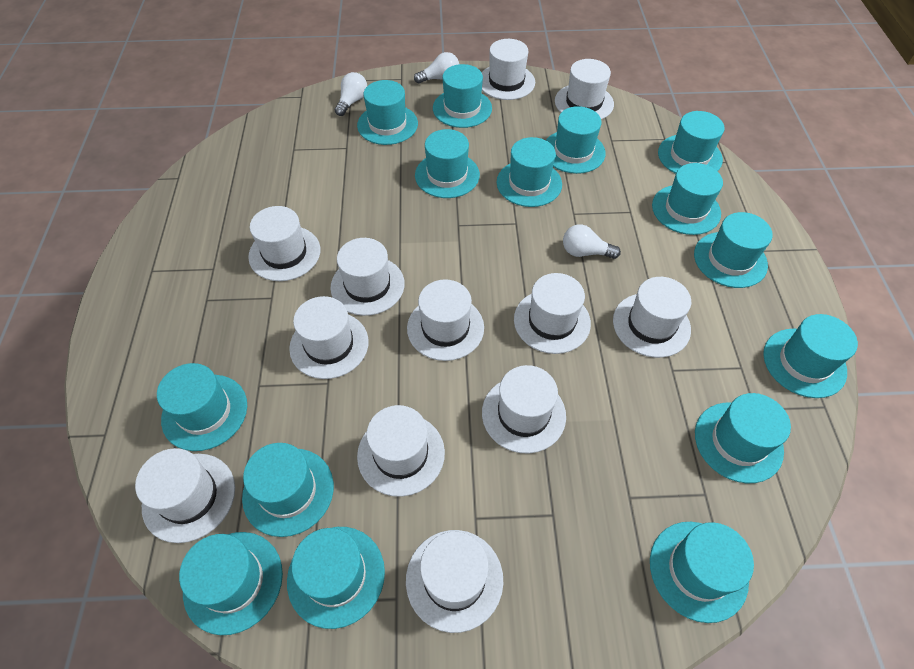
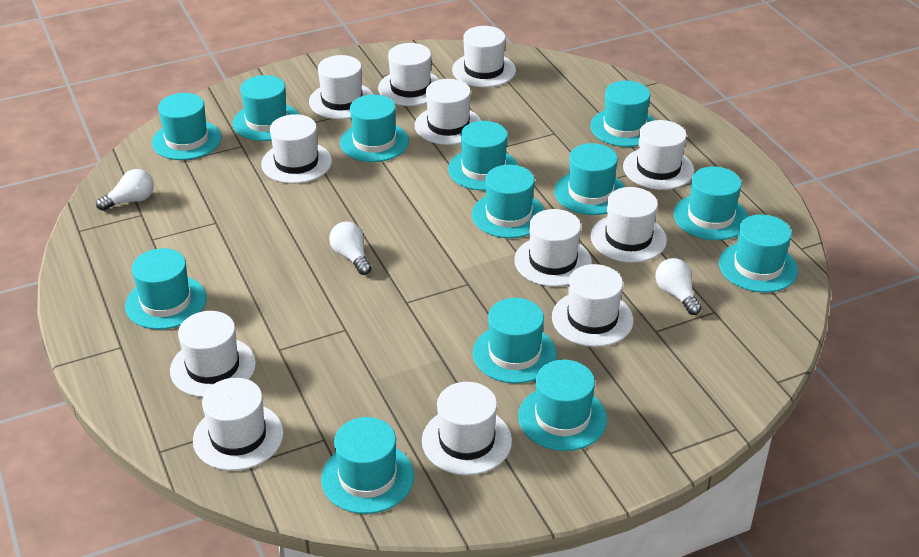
turquoise hat: [157,363,247,451] [179,532,283,635] [242,443,334,537] [287,527,385,629] [357,80,418,145] [415,129,480,198] [433,64,492,128] [497,137,562,207] [546,106,606,174] [650,522,754,623] [652,163,723,235] [658,111,725,174] [694,212,773,288] [695,393,791,483] [763,314,858,398] = 15 -> [125,248,207,330] [152,93,222,160] [233,75,299,141] [321,417,414,514] [340,95,409,162] [448,121,518,191] [472,165,545,238] [473,298,557,384] [518,360,607,451] [554,143,625,215] [590,81,655,147] [674,166,748,240] [719,214,798,293] = 13

